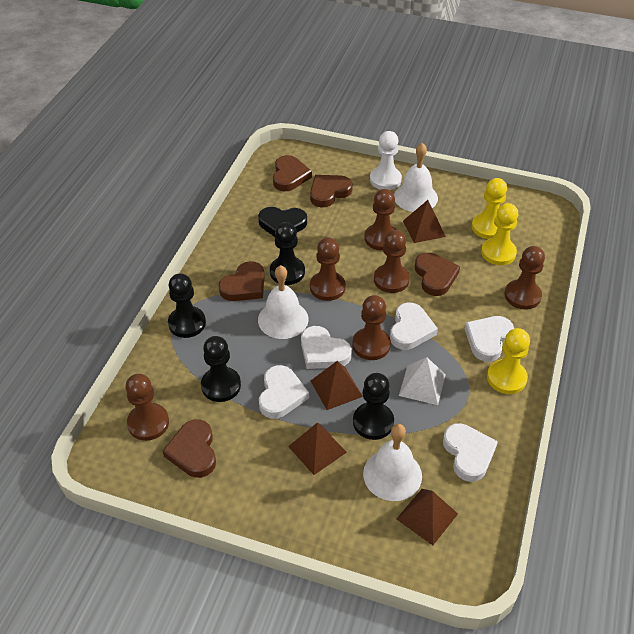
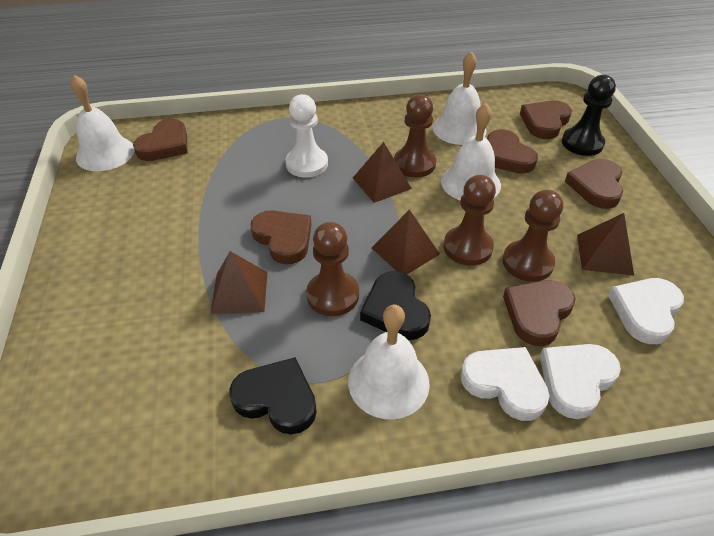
black heart: [258,207,307,237] = 1 -> [229,357,317,434] [360,271,431,340] = 2
black pawn: [168,273,206,338] [201,336,241,402] [270,222,305,285] [353,373,394,440] = 4 -> [562,75,616,156] = 1
brown heart: [163,419,216,478] [219,261,264,301] [273,155,312,191] [310,175,353,207] [415,253,460,296] = 5 -> [133,119,188,161] [251,210,312,264] [487,129,538,174] [503,280,576,346] [520,100,572,139] [565,159,623,209] = 6
brown pawn: [125,374,169,441] [310,237,346,301] [352,295,391,360] [364,189,396,251] [374,230,410,293] [505,246,545,310] = 6 -> [306,222,359,316] [394,94,436,178] [443,175,496,266] [503,190,563,282] = 4
white bell: [258,265,308,339] [363,424,422,501] [394,143,438,212] = 3 -> [71,75,135,171] [348,305,430,419] [433,51,487,145] [441,103,501,201] = 4
white heart: [259,365,309,419] [301,326,352,369] [390,302,438,350] [443,423,498,482] [465,316,514,362] = 5 -> [461,347,549,421] [540,344,621,419] [608,278,684,344] = 3
white pyramid: [399,357,446,405] = 1 -> none = 0
yellow pawn: [472,178,507,239] [481,203,518,265] [487,328,530,394] = 3 -> none = 0

